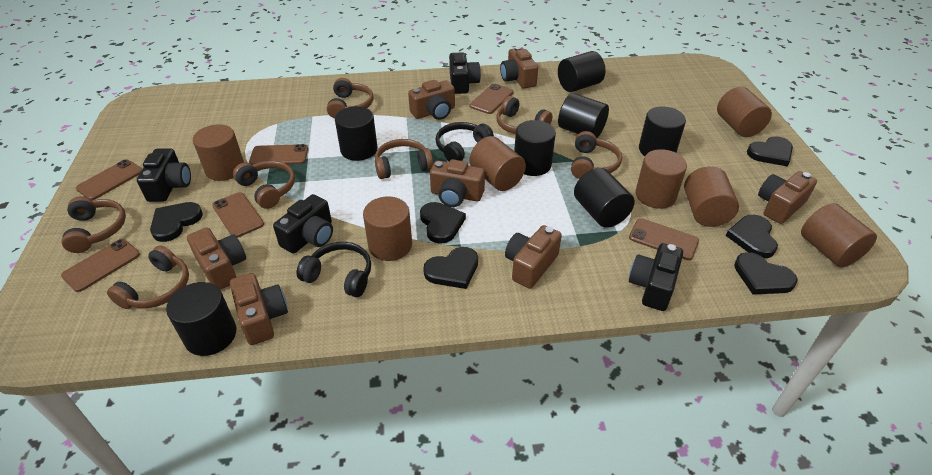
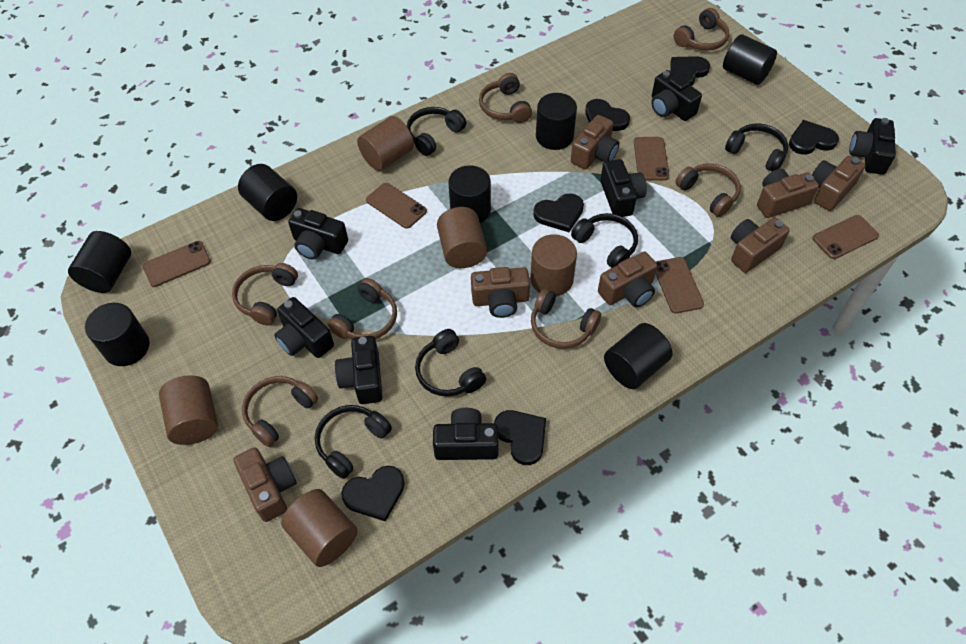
black camera: [137,148,191,202] [273,194,333,254] [449,52,481,94] [629,243,683,311] = 4 -> [274,297,334,358] [288,208,348,260] [335,336,383,404] [433,408,499,460] [600,159,647,217] [651,70,702,121] [849,118,896,175] = 7
black headphones: [297,242,371,297] [435,122,494,162] = 2 -> [315,405,392,479] [407,107,466,156] [415,329,486,396] [571,213,638,268] [725,124,788,172] = 5
brown cylinder: [193,124,244,181] [363,197,412,261] [469,136,526,191] [636,149,687,209] [684,166,739,227] [717,87,772,137] [801,203,877,268] = 7 -> [159,375,218,445] [281,489,358,567] [357,116,414,171] [437,207,487,268] [530,234,577,296] = 5
brown phone: [61,239,140,292] [76,159,142,200] [212,192,264,238] [249,144,308,165] [470,83,514,114] [629,218,699,260] = 6 -> [143,241,211,287] [366,183,427,229] [634,137,669,180] [655,257,704,314] [813,215,879,259] = 5

